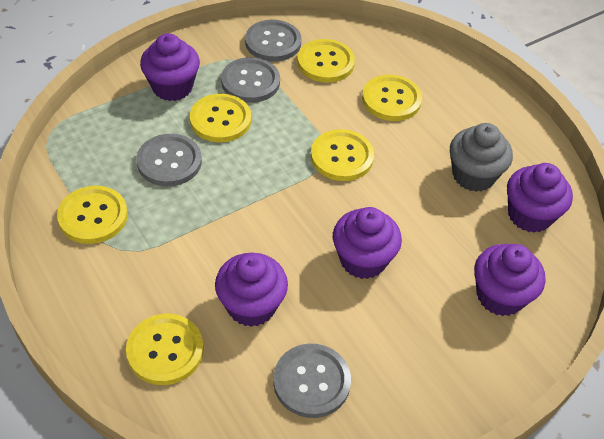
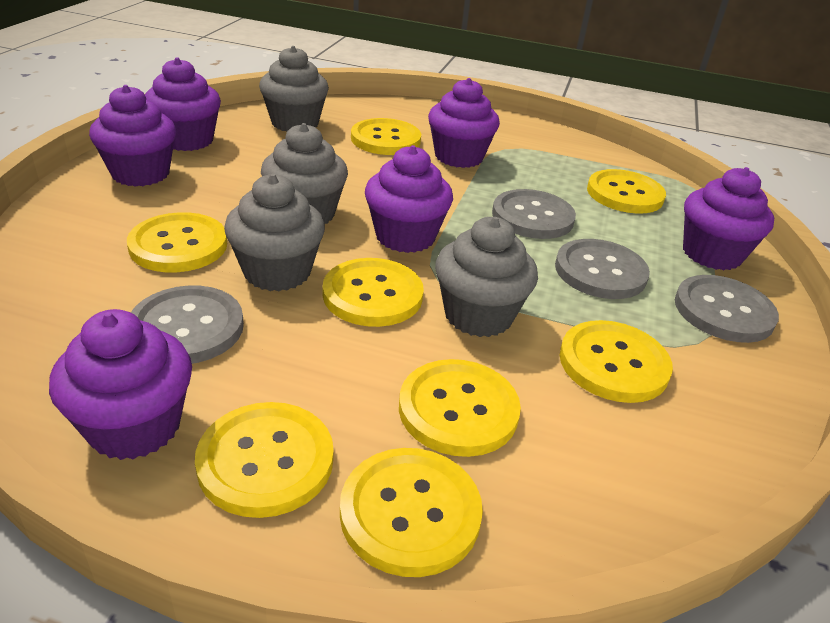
grey cupcake: [450,123,513,192] = 1 -> [224,174,325,291] [259,46,329,132] [261,123,348,224] [435,217,538,337] = 4
purple cupcake: [140,33,200,101] [215,253,288,327] [333,207,402,279] [474,244,545,316] [507,163,573,233] = 5 -> [49,309,192,460] [89,85,176,187] [145,58,221,151] [365,145,453,253] [428,78,500,168] [683,167,774,270] = 6
yellow button: [57,186,128,244] [126,314,204,385] [190,94,251,142] [298,39,355,83] [311,129,374,181] [362,75,422,121] = 6 -> [127,212,227,272] [195,402,334,518] [323,258,424,327] [340,448,483,577] [351,118,421,155] [399,359,521,457] [560,320,673,403] [587,169,666,214] = 8

